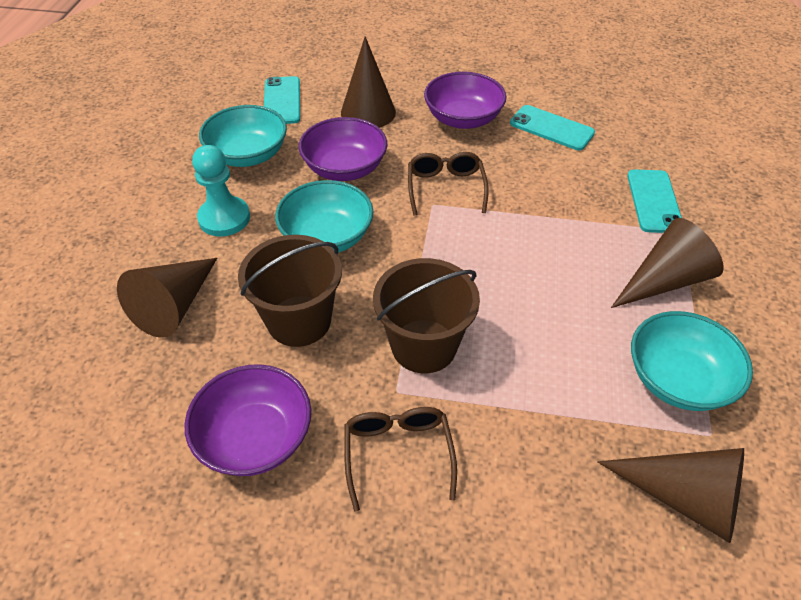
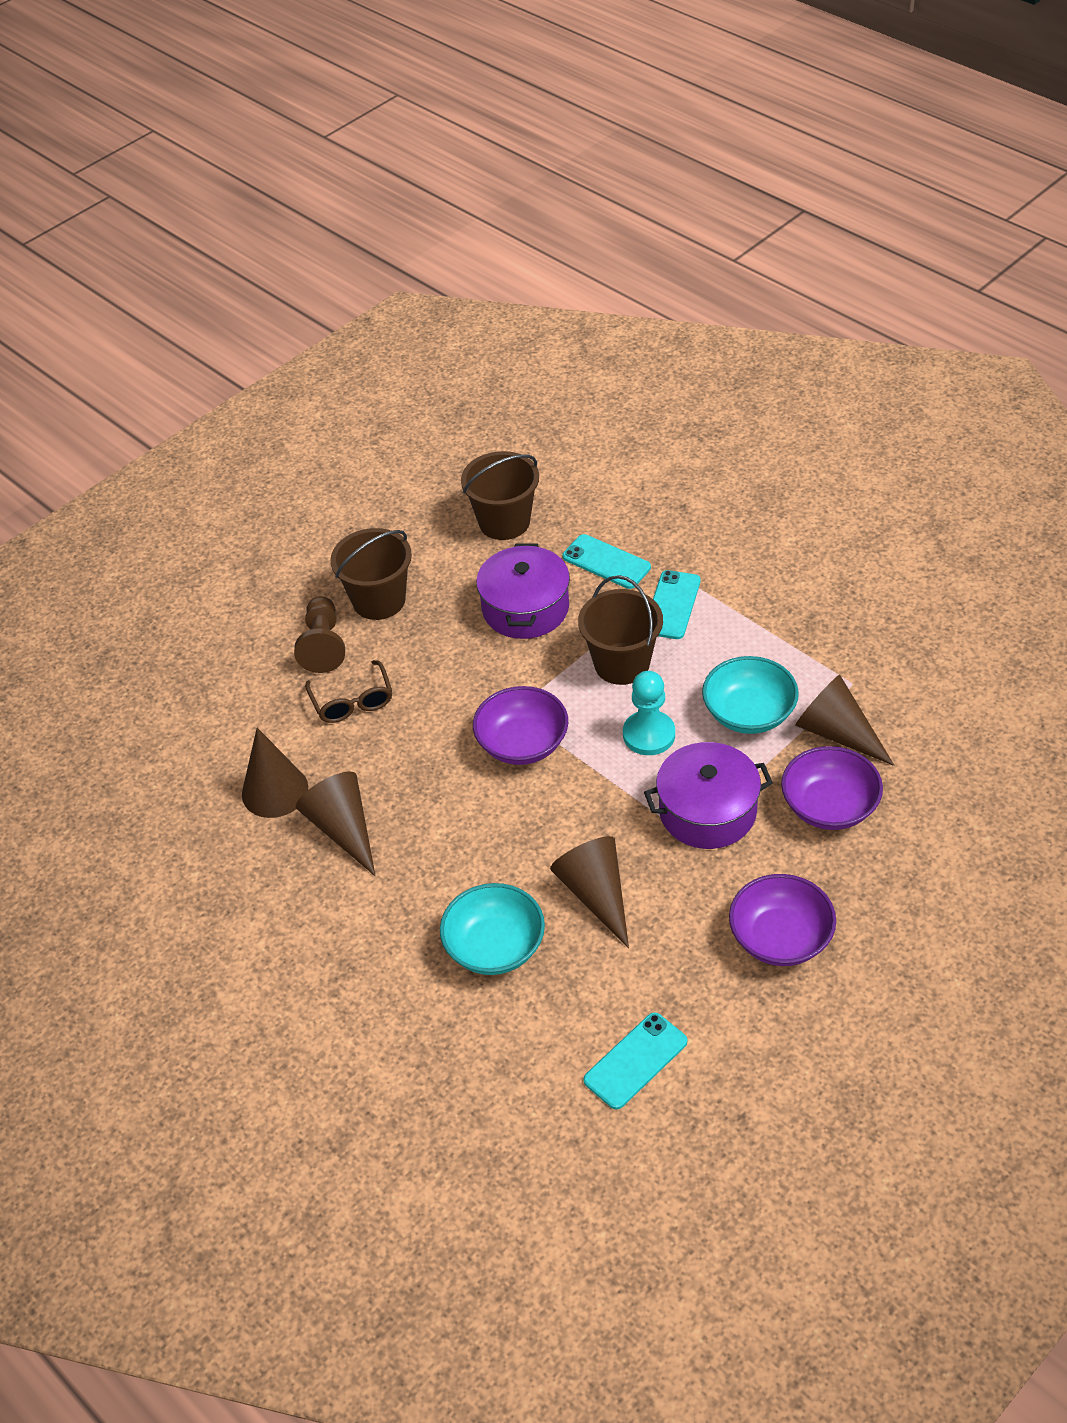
brown bucket: [238,235,342,347] [373,258,480,373] = 2 -> [330,528,412,620] [461,451,539,540] [578,575,663,685] = 3
brown glasses: [344,407,457,512] [408,152,488,216] = 2 -> [305,660,392,723] = 1
brown pawn: none = 0 -> [294,596,345,673] = 1
purple pot: none = 0 -> [476,543,570,639] [644,742,773,849] = 2
turquoise bowl: [199,105,287,167] [275,180,373,253] [631,311,753,411] = 3 -> [440,883,545,975] [702,656,799,734] = 2

